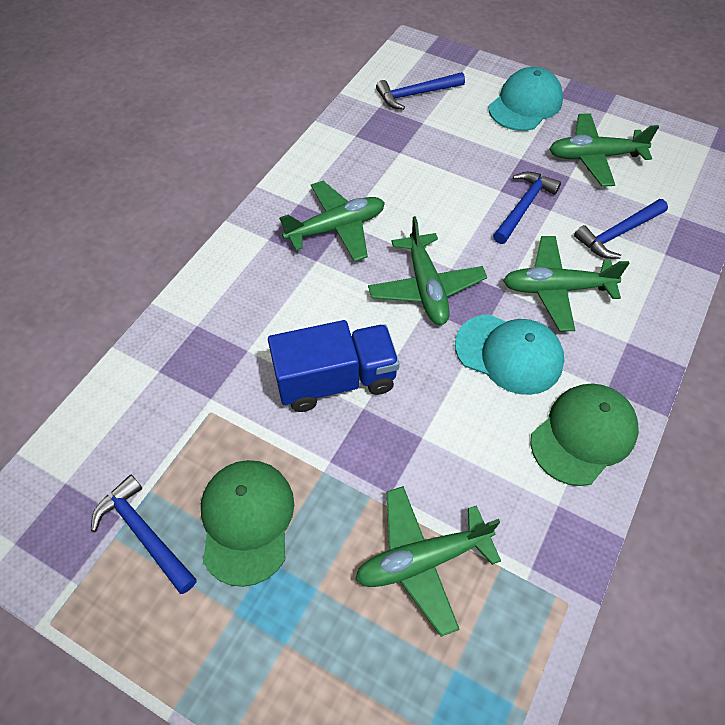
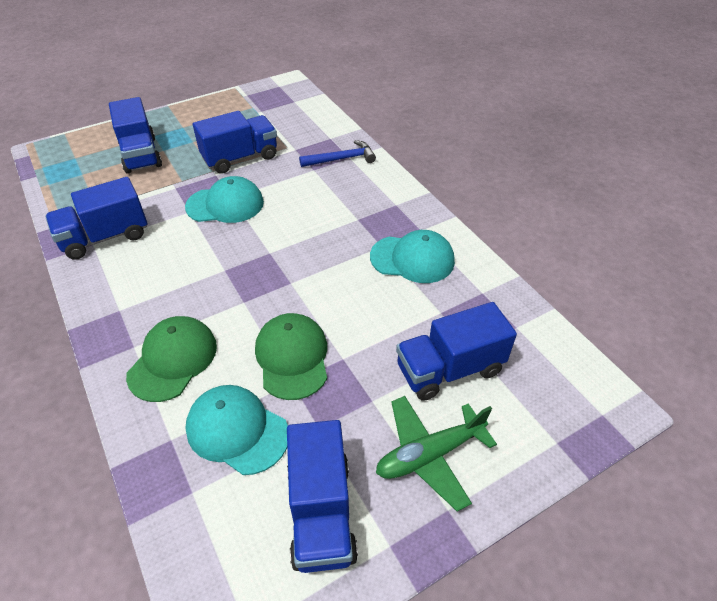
blue hammer: [91,475,197,594] [376,72,465,110] [493,172,561,244] [574,199,668,259] = 4 -> [299,140,376,167] = 1
blue truck: [268,320,399,412] = 1 -> [45,177,147,260] [109,97,162,174] [193,111,277,174] [287,420,358,573] [396,302,517,401] = 5
green plane: [279,181,385,262] [355,486,501,637] [368,216,487,325] [503,236,629,331] [550,113,659,186] = 5 -> [376,396,497,511] = 1
turquoise cap: [455,314,564,395] [488,67,563,131] = 2 -> [185,176,264,223] [185,385,288,475] [370,230,455,283] = 3

